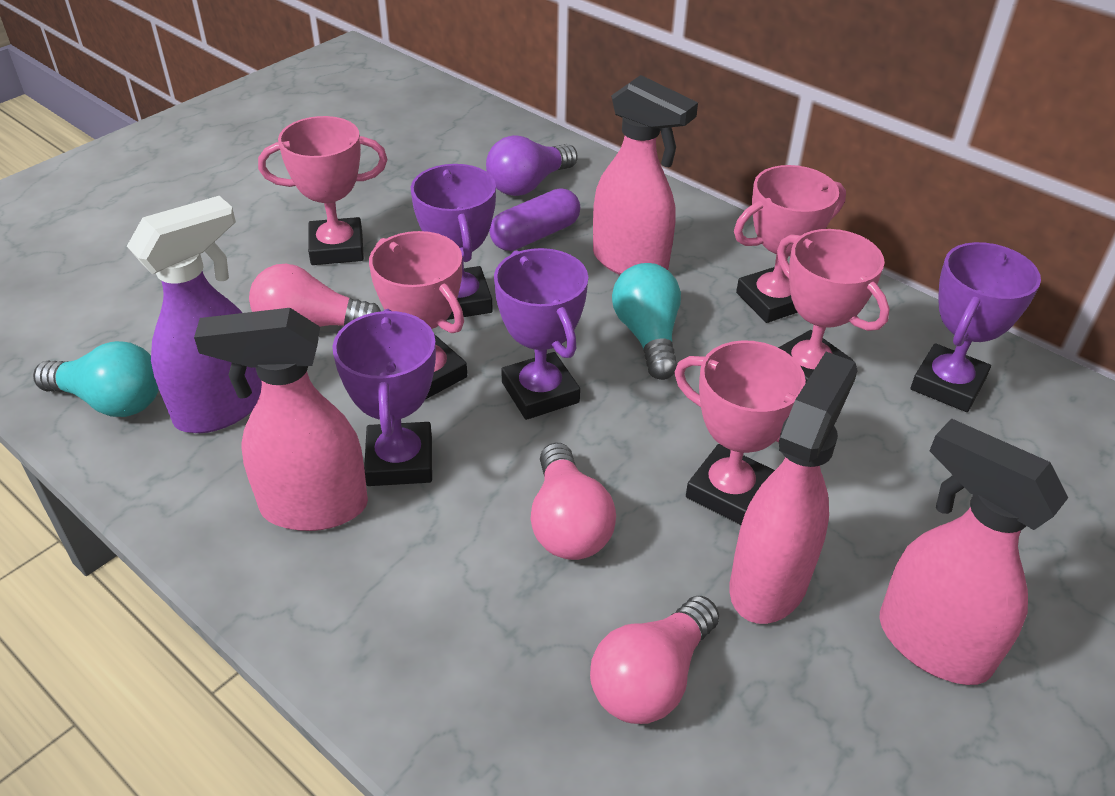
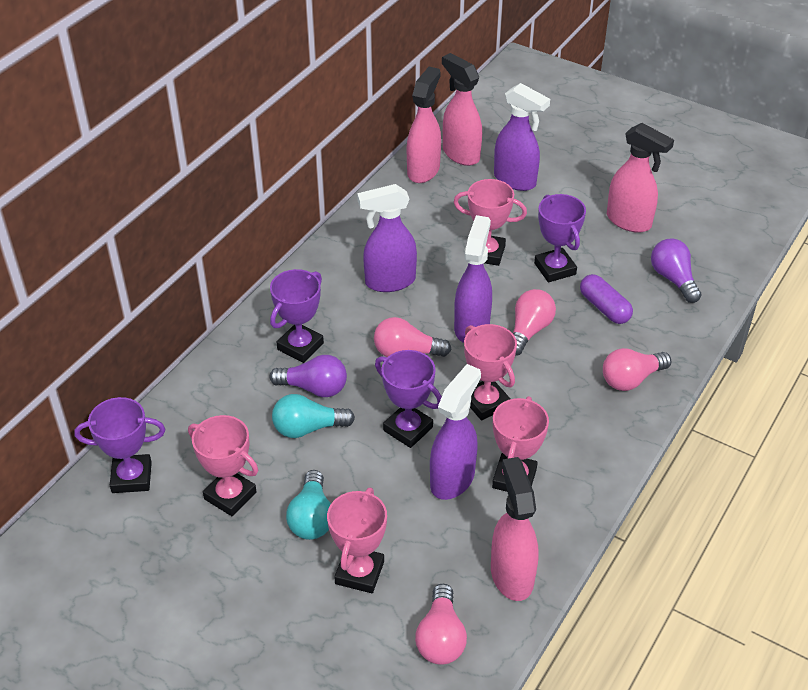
pink light bulb: [249,263,381,327] [531,443,616,560] [590,596,719,724] = 3 -> [374,317,451,357] [415,584,467,665] [513,289,556,356] [603,348,671,391] = 4
purple light bulb: [486,135,578,196] = 1 -> [269,355,347,397] [651,239,701,303] = 2
purple spray bottle: [127,196,262,433] = 1 -> [357,184,417,292] [430,364,481,500] [454,215,492,343] [494,83,550,191] = 4

